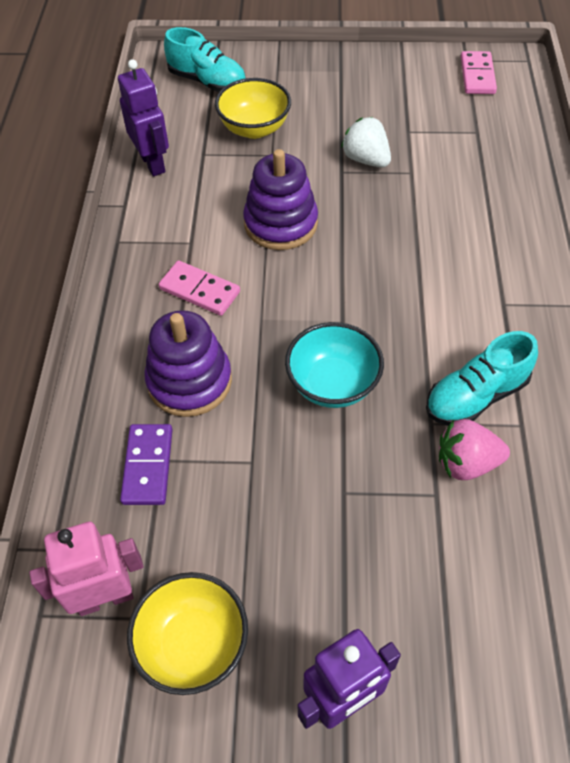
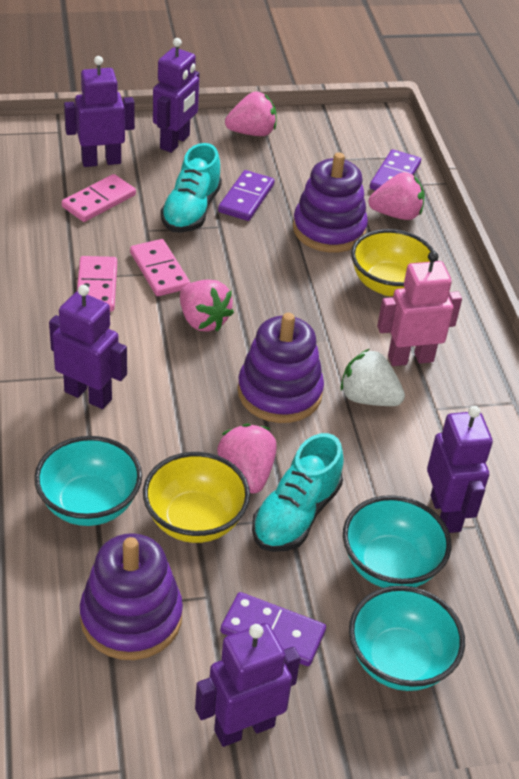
pink domino: [159,261,240,316] [461,51,497,94] = 2 -> [62,174,136,222] [77,256,117,312] [130,239,190,296] = 3
pink strawberry: [439,419,510,480] = 1 -> [180,279,234,332] [217,424,276,493] [225,92,277,136] [368,172,425,220] = 4
purple domino: [120,424,172,505] = 1 -> [218,170,275,221] [220,592,326,666] [370,149,421,191] = 3
purple robot: [118,59,169,176] [298,629,401,729] = 2 -> [49,285,127,409] [64,56,135,167] [153,38,199,153] [195,623,301,747] [427,406,493,533] = 5
purple stacking toy: [145,310,232,417] [243,149,318,250] = 2 -> [80,533,183,660] [238,313,324,423] [293,152,368,253] = 3
turquoise bowl: [285,322,384,408] = 1 -> [34,436,142,526] [343,495,452,588] [349,586,465,691] = 3

